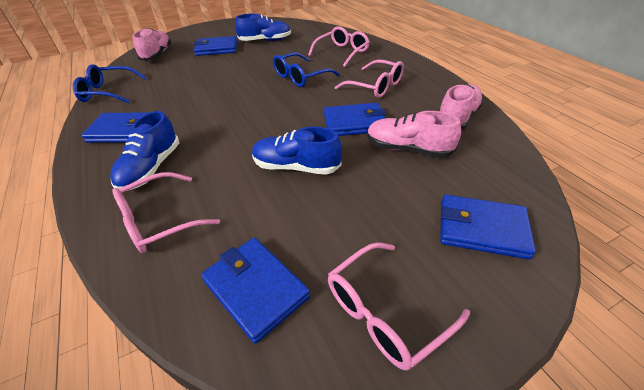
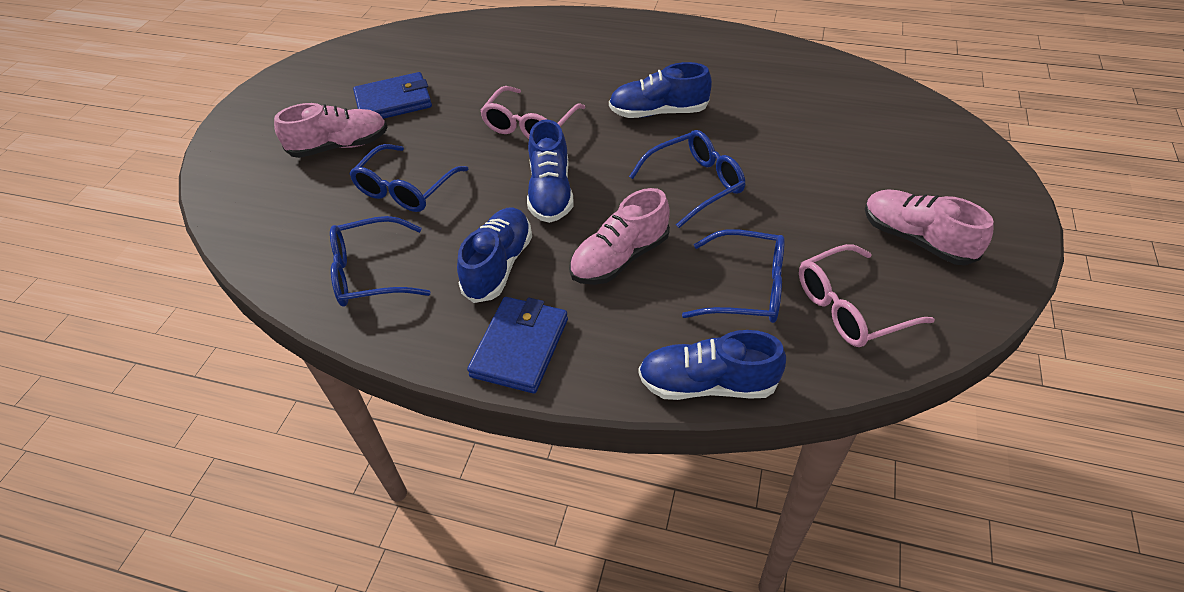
blue glasses: [73,64,146,103] [273,52,340,87] = 2 -> [330,216,431,307] [349,144,469,212] [629,130,745,228] [682,229,785,323] = 4
blue shoe: [110,111,179,191] [235,13,291,41] [252,127,342,175] = 3 -> [457,208,532,303] [527,119,573,223] [609,62,712,118] [638,330,786,400] = 4
blue wallet: [81,112,150,143] [193,36,237,56] [201,238,310,344] [324,103,386,136] [440,195,536,260] = 5 -> [353,72,432,119] [467,297,568,393] = 2
pink glasses: [112,172,220,253] [308,26,370,67] [328,242,470,371] [335,60,404,98] = 4 -> [480,86,586,139] [799,244,935,347] = 2

